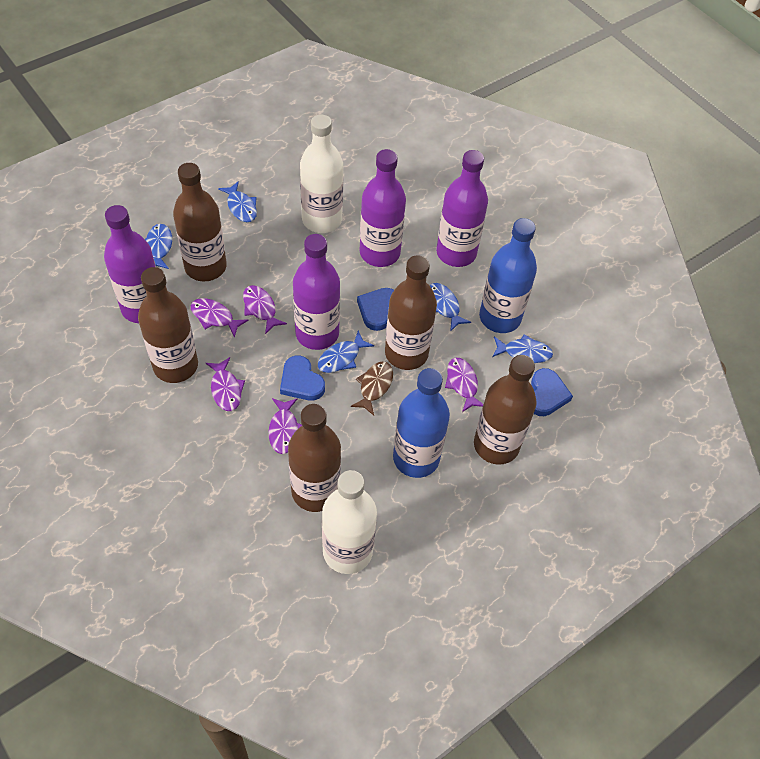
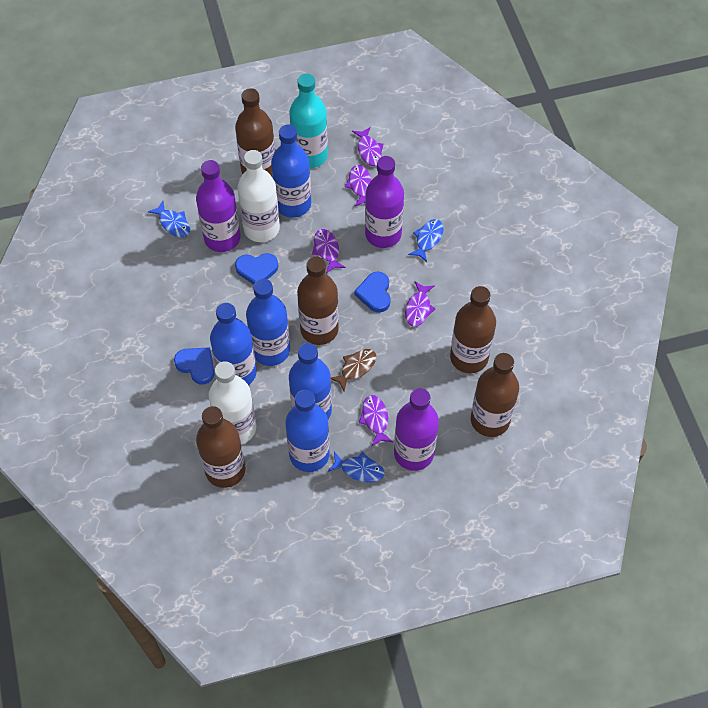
blue bottle: [393,368,450,478] [479,218,537,333] = 2 -> [210,303,257,385] [246,279,290,366] [271,124,311,218] [285,390,330,472] [289,343,332,419] = 5
blue fish: [145,224,172,269] [218,181,257,222] [318,330,374,373] [429,283,471,332] [492,334,553,363] = 5 -> [148,201,190,237] [328,452,385,482] [408,219,444,262] = 3
purple bottle: [104,205,156,323] [293,234,340,350] [360,149,406,267] [436,150,488,267] = 4 -> [196,160,241,252] [365,156,404,248] [394,388,439,471] = 3
turquoise bottle: none = 0 -> [289,74,328,168] = 1

